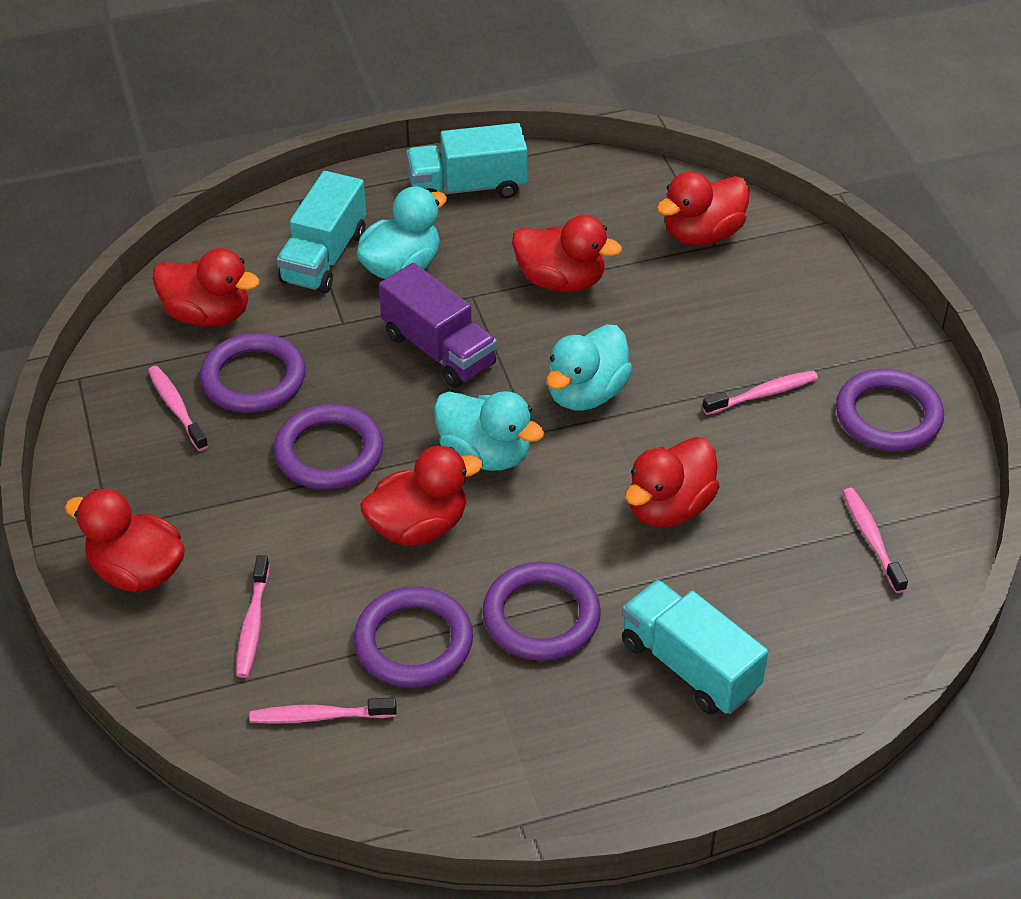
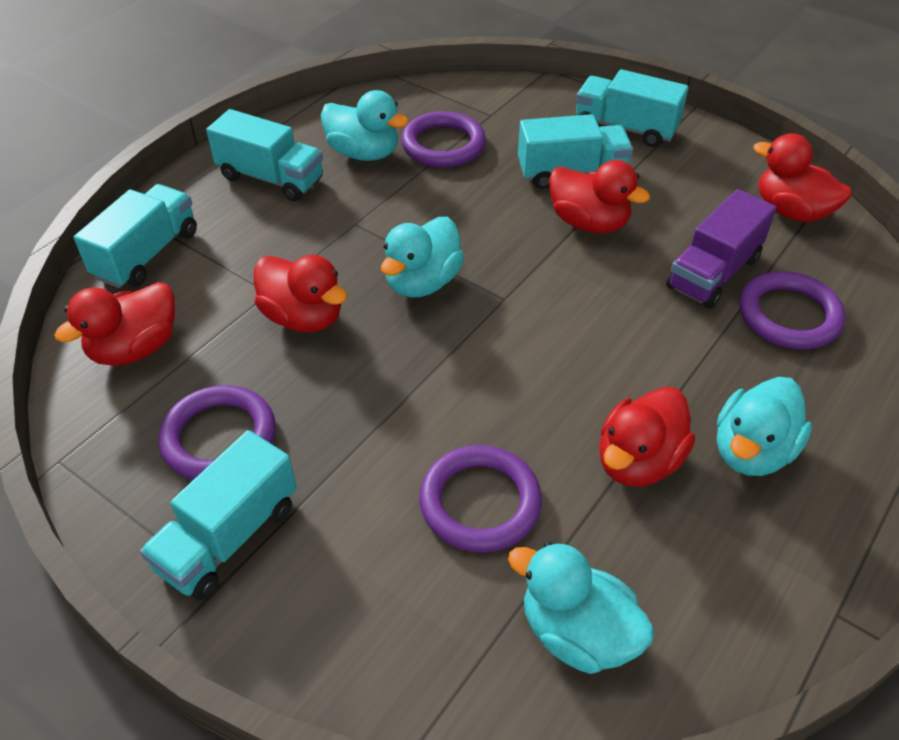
pink toothbrush: [148,366,208,451] [236,555,270,678] [250,698,397,724] [702,371,818,415] [843,488,908,593] = 5 -> none = 0
purple ring: [200,333,306,413] [274,404,383,489] [353,587,473,688] [482,562,601,661] [836,369,944,451] = 5 -> [158,385,276,480] [401,111,486,167] [419,445,542,553] [739,271,845,349] = 4
red duck: [64,489,185,592] [152,248,260,327] [360,446,483,546] [512,215,622,292] [625,437,720,527] [657,171,750,246] = 6 -> [54,282,175,366] [254,255,348,332] [549,160,650,233] [599,387,695,487] [753,133,852,222] = 5
turquoise duck: [357,186,447,279] [434,391,544,471] [546,325,633,411] = 3 -> [321,90,409,161] [381,217,464,298] [508,542,654,674] [717,377,812,476] = 4
turquoise truck: [277,171,366,293] [406,123,527,199] [622,580,768,715] = 3 -> [74,184,197,288] [140,430,297,600] [206,109,323,201] [518,114,633,189] [576,69,689,147] = 5

